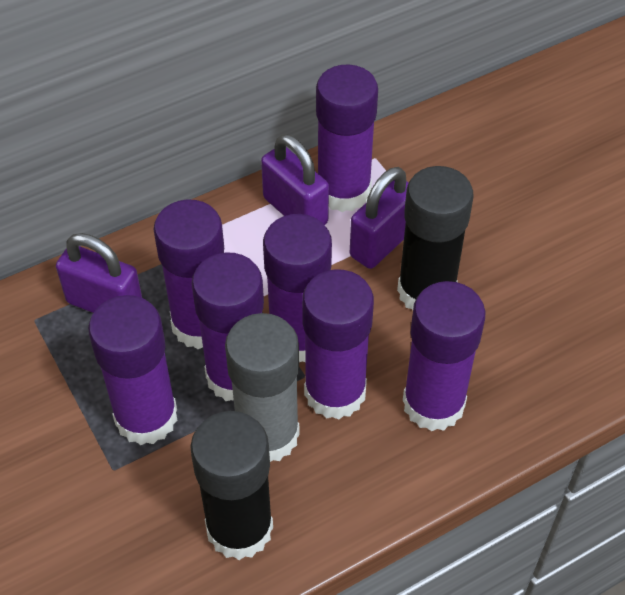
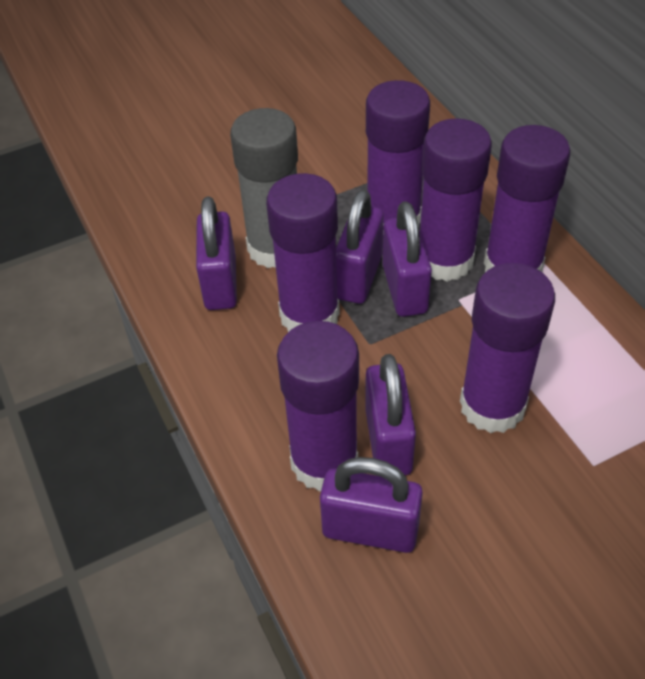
black glue stick: [190,411,273,560] [397,166,474,310] = 2 -> none = 0
purple glue stick: [88,295,177,445] [153,200,224,349] [192,252,264,401] [263,214,332,362] [302,269,374,420] [316,65,378,212] [403,281,486,431] = 7 -> [266,173,340,332] [277,321,359,492] [366,80,430,230] [420,118,492,282] [460,263,555,433] [484,125,571,272] = 6
purple padlock: [56,233,142,313] [261,134,329,225] [350,167,409,269] = 3 -> [196,196,237,310] [320,457,423,553] [336,190,384,304] [365,354,416,476] [383,201,432,317] = 5

